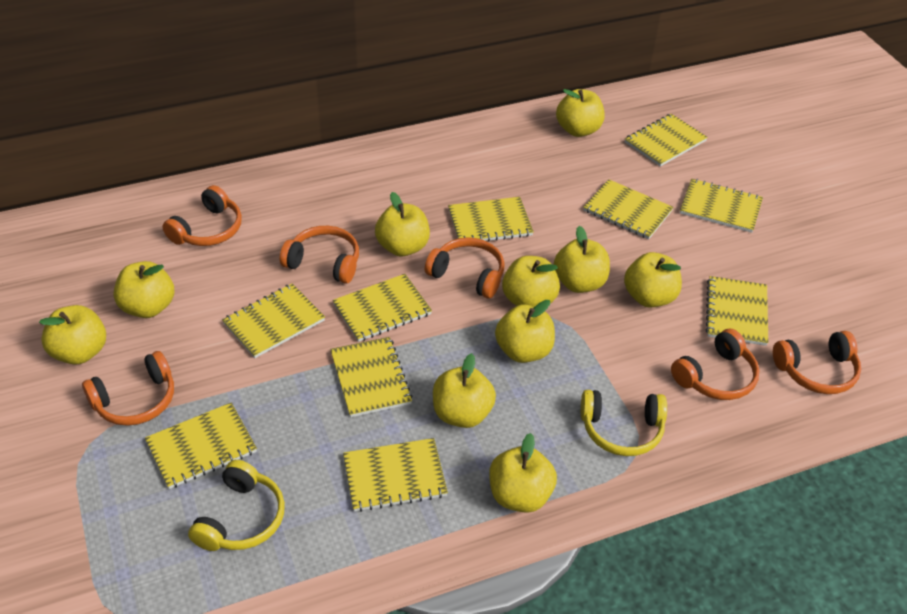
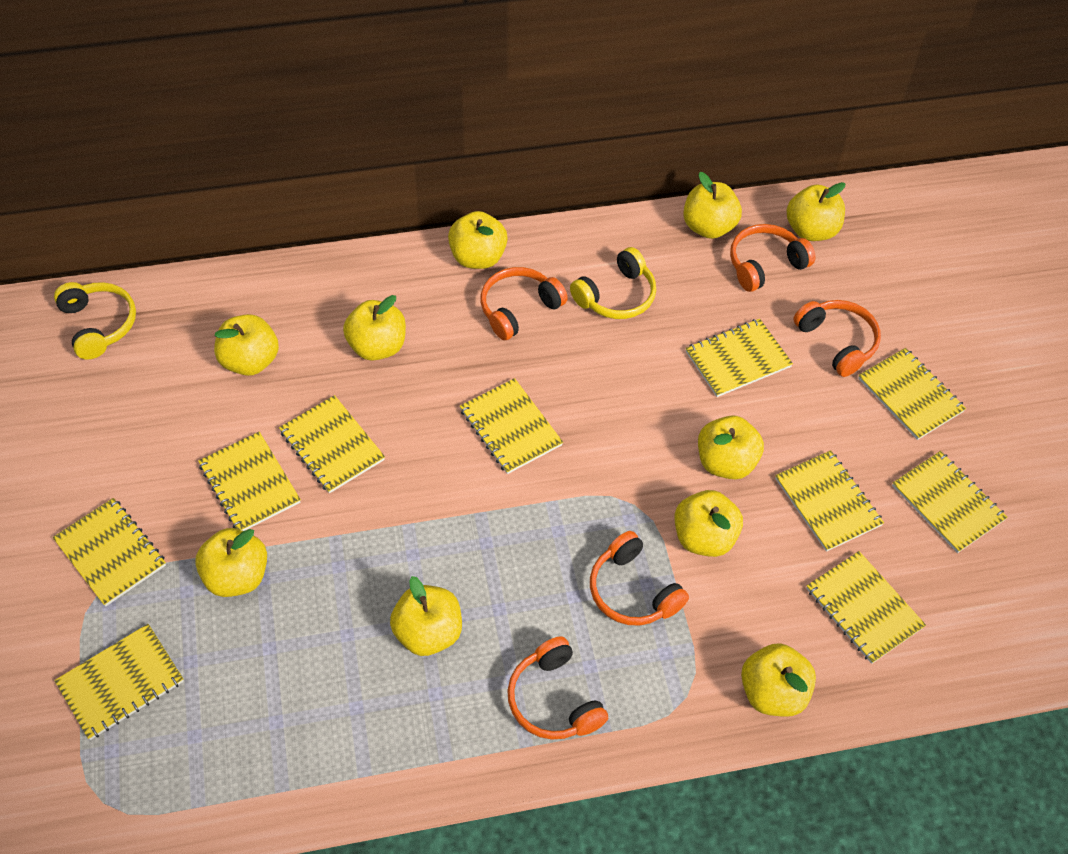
orange headphones: [82,351,174,426] [162,185,242,246] [280,226,359,284] [425,237,505,299] [671,329,760,400] [773,331,861,394] = 6 -> [481,267,568,340] [507,636,608,740] [590,531,689,626] [730,224,815,292] [793,300,881,377] = 5

